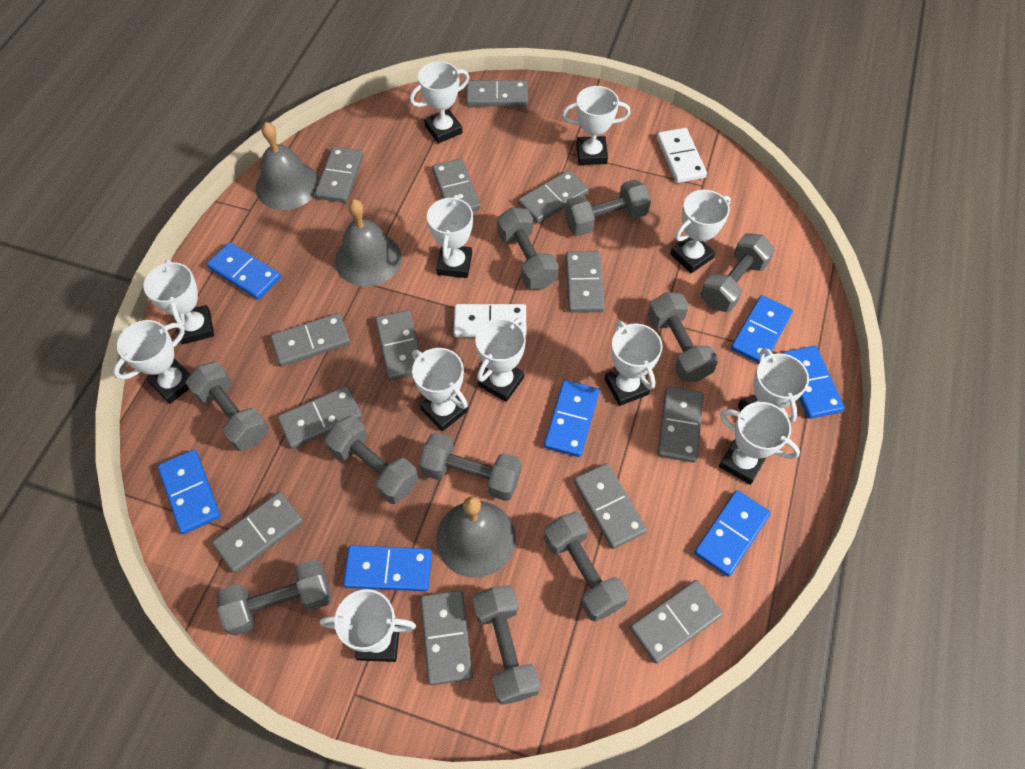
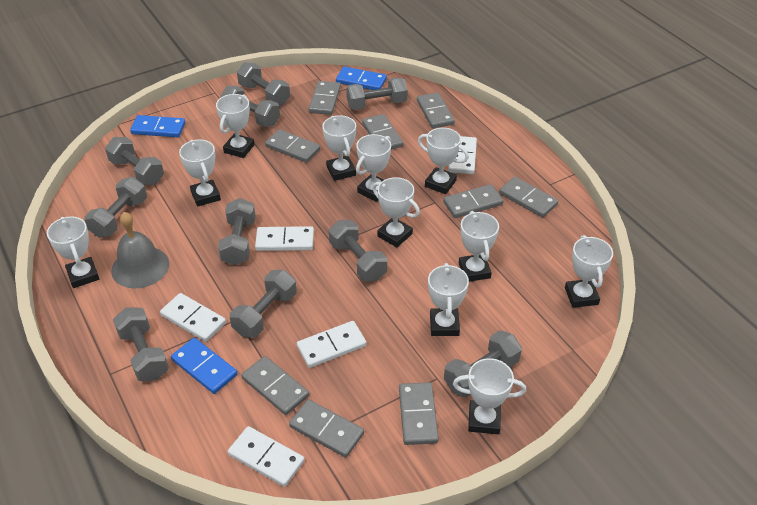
blue domino: [158,450,221,534] [207,242,281,300] [343,545,432,591] [544,380,599,457] [694,490,771,577] [731,295,793,364] [782,346,845,419] = 7 -> [130,115,186,137] [171,338,238,394] [336,66,387,90] = 3
grey bell: [256,122,319,210] [335,199,402,287] [436,496,516,578] = 3 -> [111,212,169,288] = 1
grey domino: [212,492,303,573] [270,313,350,367] [277,386,362,449] [315,146,364,203] [375,310,420,381] [420,590,473,685] [432,158,481,211] [466,80,528,106] [518,170,589,223] [566,251,605,313] [574,463,647,549] [630,580,723,664] [658,386,704,463] = 13 -> [241,356,309,415] [265,129,320,163] [289,399,364,458] [309,81,341,115] [362,114,403,150] [399,382,439,445] [417,92,455,128] [443,184,503,218] [499,177,558,218] = 9
white domino: [454,304,526,337] [657,128,707,183] = 2 -> [160,293,226,342] [228,426,305,487] [255,226,314,251] [297,321,367,368] [448,136,477,174] = 5
white trophy: [113,320,190,404] [144,260,214,344] [320,589,416,662] [410,61,469,144] [412,348,468,432] [427,195,473,278] [475,318,526,402] [562,86,630,165] [605,320,663,406] [670,190,731,273] [719,402,800,485] [738,348,809,423] = 12 -> [47,216,99,288] [179,139,221,207] [216,94,255,158] [322,115,356,181] [356,134,391,202] [372,177,420,247] [418,128,469,194] [428,263,469,336] [453,358,526,434] [459,211,499,282] [565,235,613,308] = 11

